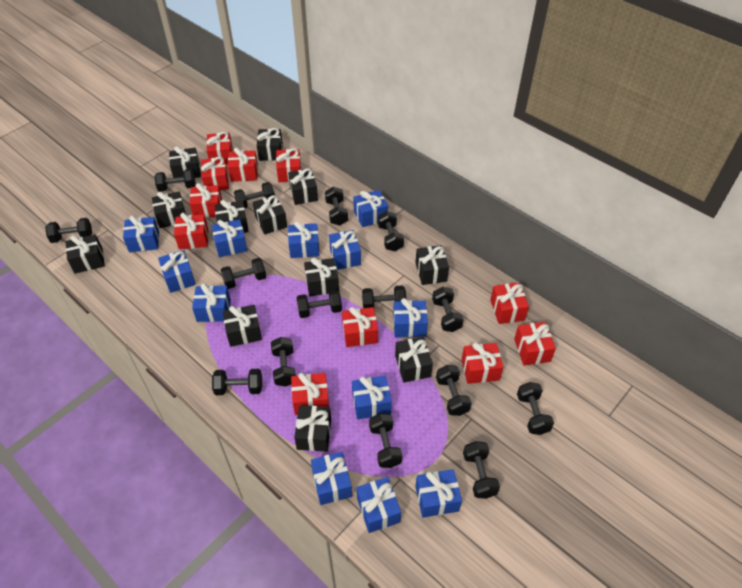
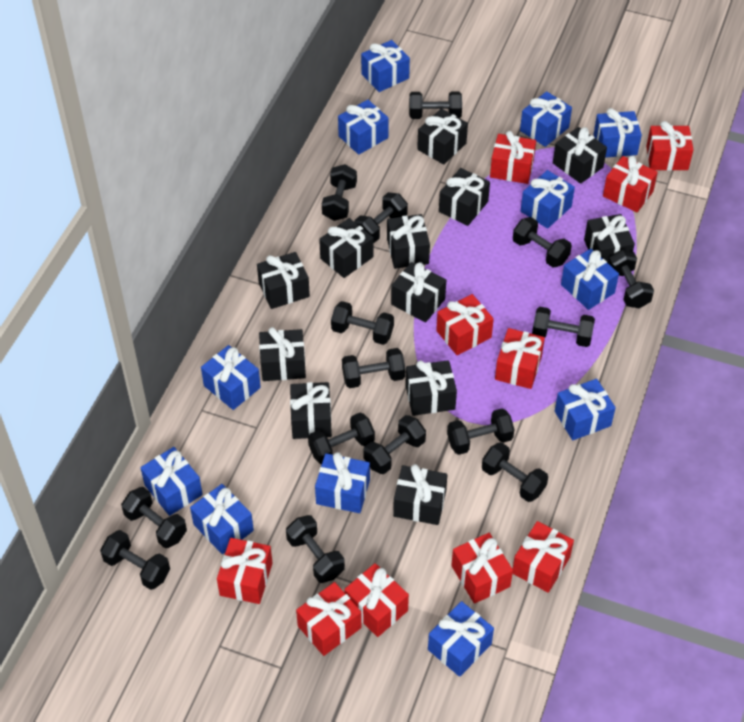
red gift: [174,213,208,249] [190,183,222,218] [201,157,229,190] [206,132,233,164] [228,148,258,182] [276,148,301,182] [291,373,329,415] [342,307,378,347] [461,342,503,384] [490,283,529,324] [514,322,556,365] = 11 -> [217,538,273,604] [296,582,362,656] [344,563,409,637] [436,294,494,355] [451,533,513,604] [490,131,536,184] [495,328,545,389] [513,521,574,593] [603,155,658,212] [646,121,693,171] = 10

